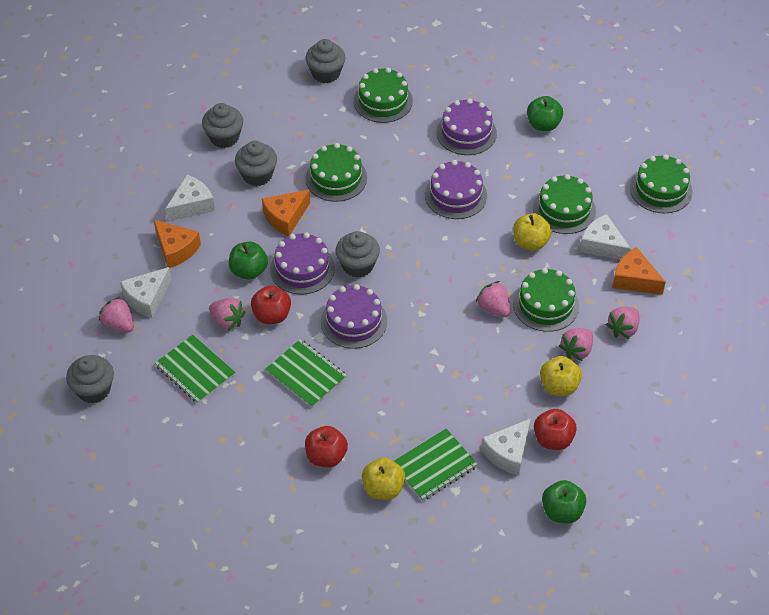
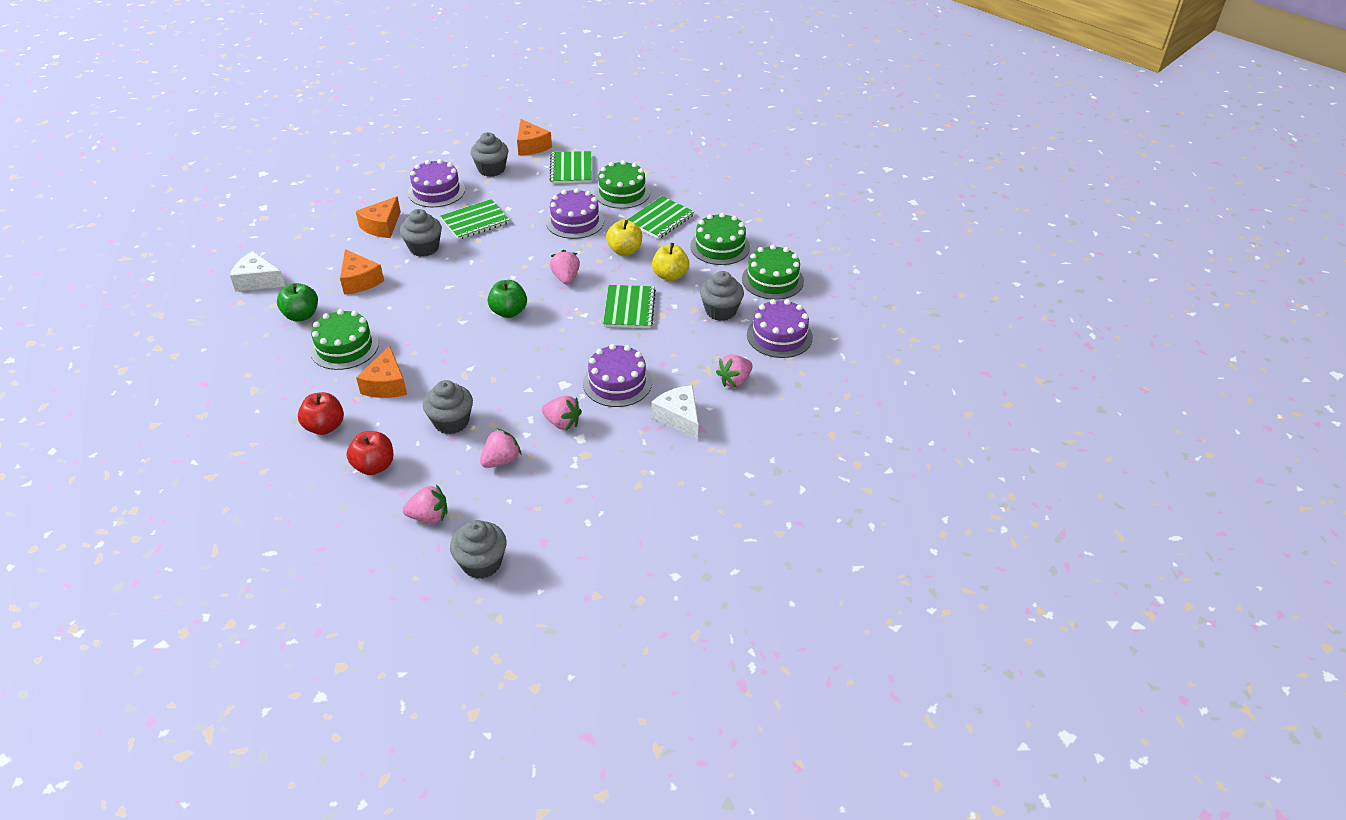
green apple: [229,242,268,280] [527,96,563,131] [542,480,586,523] = 3 -> [277,283,318,321] [488,280,527,318] = 2
green cake: [305,143,367,202] [354,68,413,123] [513,268,579,332] [533,174,596,234] [630,154,692,213] = 5 -> [310,309,379,370] [594,160,650,209] [690,213,750,265] [742,245,804,300] = 4
green notebook: [155,335,236,403] [265,339,347,408] [394,428,478,501] = 3 -> [440,199,510,240] [549,151,592,184] [603,285,656,328] [627,196,695,239] = 4
orange cheese: [153,219,201,268] [262,189,310,236] [612,247,666,295] = 3 -> [340,249,384,294] [356,196,401,238] [356,346,407,398] [517,119,552,156] = 4
red apple: [251,286,291,324] [305,426,348,467] [534,409,577,450] = 3 -> [298,392,344,435] [347,431,393,475] = 2
white cheese: [120,267,171,318] [165,175,215,222] [481,418,531,476] [580,214,631,260] = 4 -> [230,251,286,292] [651,385,698,440] = 2
yellow apple: [362,458,405,500] [513,213,552,251] [540,356,582,396] = 3 -> [606,220,642,256] [652,243,690,281] = 2

